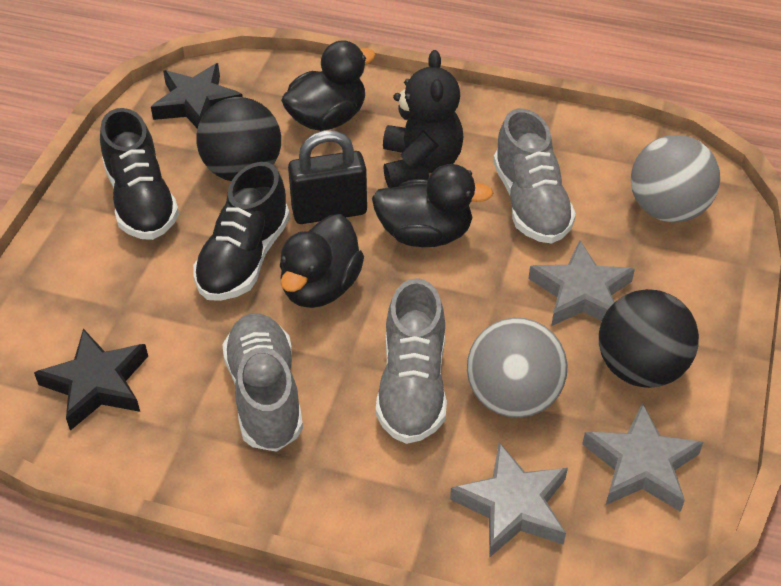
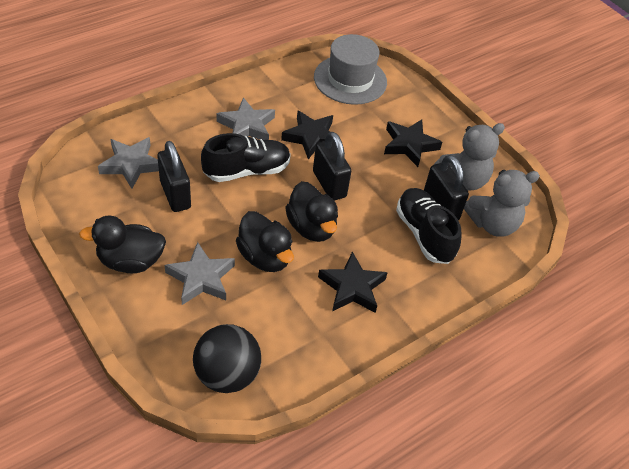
black ball: [196,97,281,181] [599,289,699,388] = 2 -> [193,324,261,393] = 1
black padlock: [288,130,367,224] = 1 -> [157,141,191,212] [313,132,351,201] [424,155,469,220] = 3
black star: [34,329,148,431] [151,63,243,129] = 2 -> [281,111,333,159] [318,252,388,313] [384,119,442,167] = 3
black teddy bear: [383,50,463,188] = 1 -> none = 0
grey ball: [467,318,567,418] [631,135,720,223] = 2 -> none = 0
grey hat: none = 0 -> [314,34,387,105] = 1
grey shoe: [222,314,303,452] [376,278,447,444] [493,109,576,244] = 3 -> none = 0
grey teddy bear: none = 0 -> [434,123,505,191] [464,170,540,237] = 2

